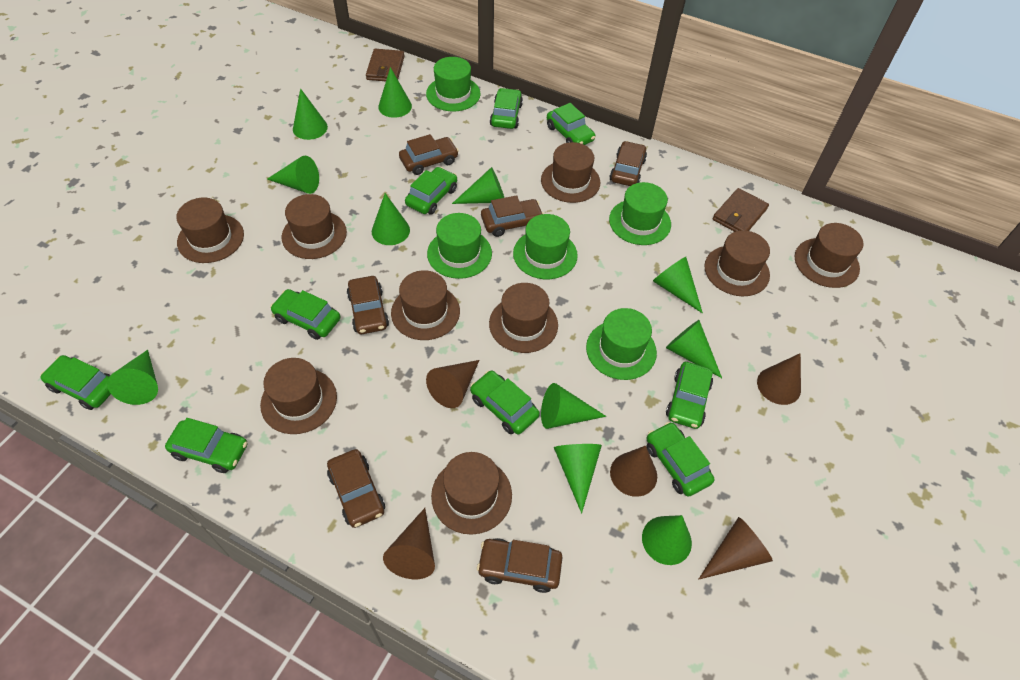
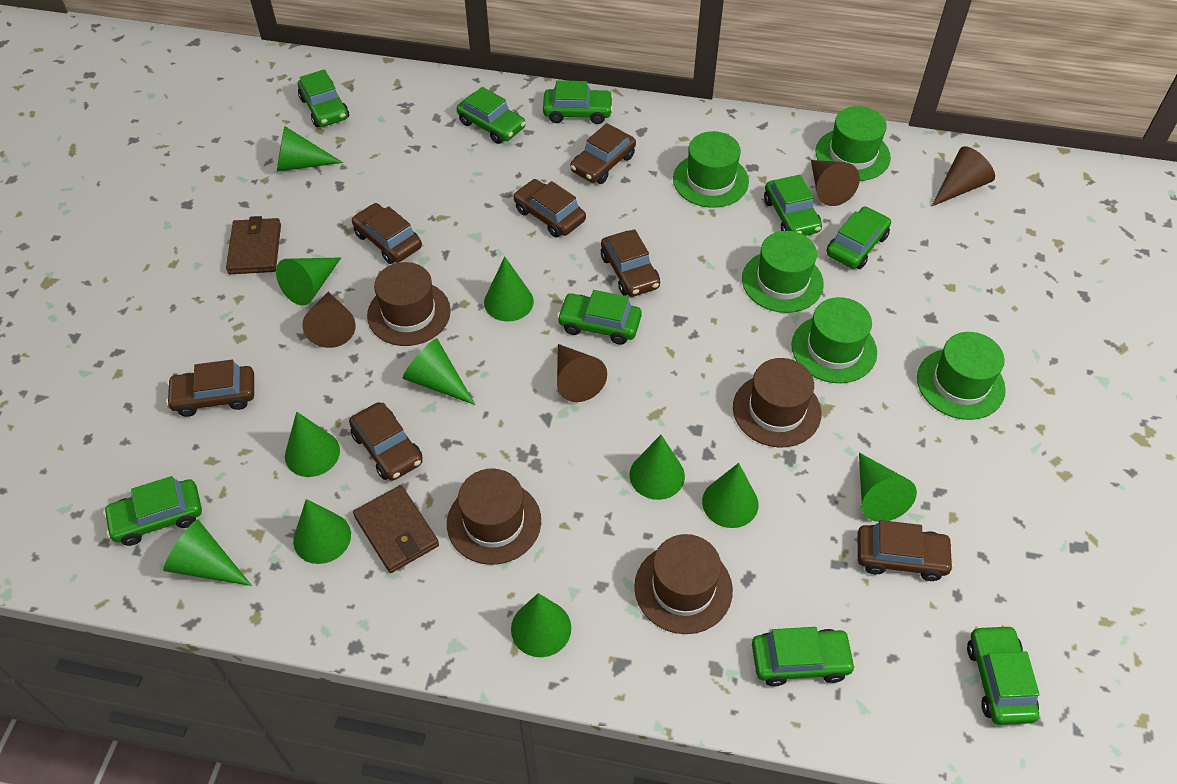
brown car: [327,449,385,528] [347,276,389,334] [399,134,459,175] [477,538,563,593] [481,195,544,237] [610,141,647,186] = 6 -> [166,360,254,417] [349,402,423,481] [352,203,422,264] [513,179,586,238] [570,123,636,184] [601,229,660,297] [857,520,954,581] = 7
brown cone: [383,508,435,579] [426,360,479,408] [610,445,657,497] [698,517,773,580] [757,353,801,405] = 5 -> [302,292,356,348] [557,344,607,402] [811,160,860,206] [932,146,995,206] = 4
brown hat: [176,198,244,263] [260,358,337,434] [282,194,347,259] [391,270,460,340] [431,452,512,535] [489,283,558,353] [541,142,600,203] [704,230,770,296] [795,223,864,288] = 9 -> [367,262,451,346] [447,469,541,565] [634,534,733,634] [733,358,822,448] = 4

